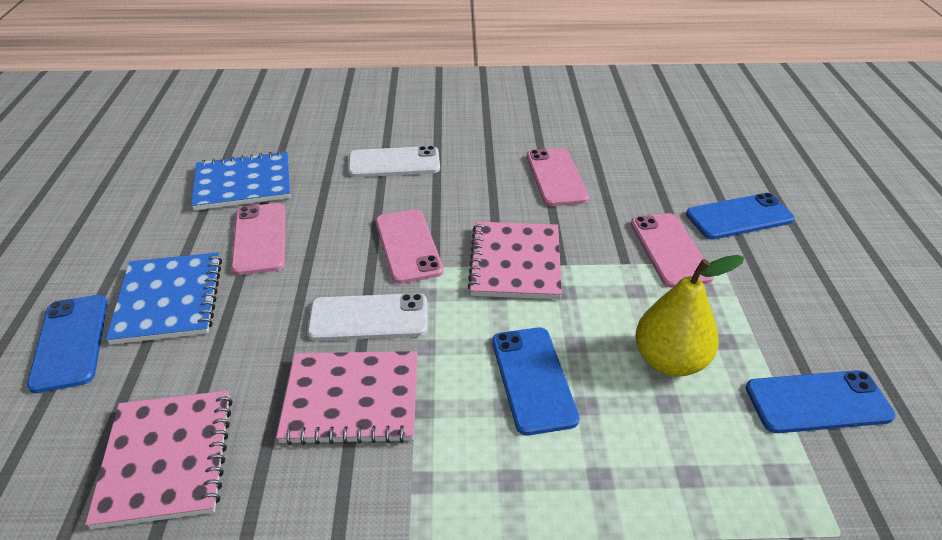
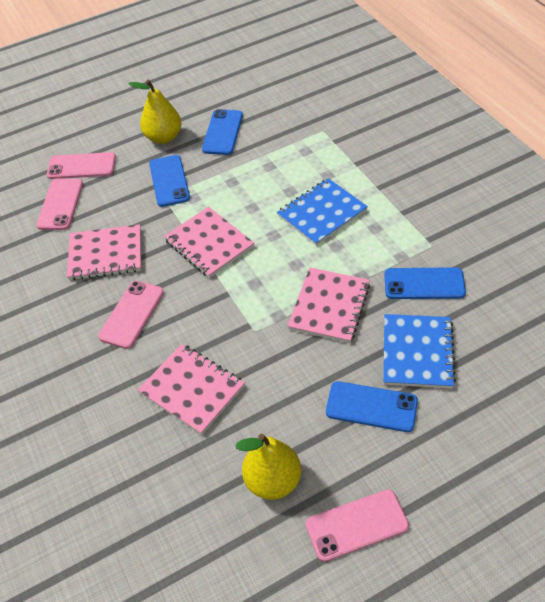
pink notebook: [85,391,233,529] [276,351,418,445] [467,222,562,299] = 3 -> [67,224,141,280] [138,344,245,435] [164,207,254,278] [288,268,370,343] = 4
white phone: [307,293,428,341] [348,146,440,177] = 2 -> none = 0
yellow pear: [636,255,744,377] = 1 -> [129,80,181,144] [235,434,301,500] = 2

